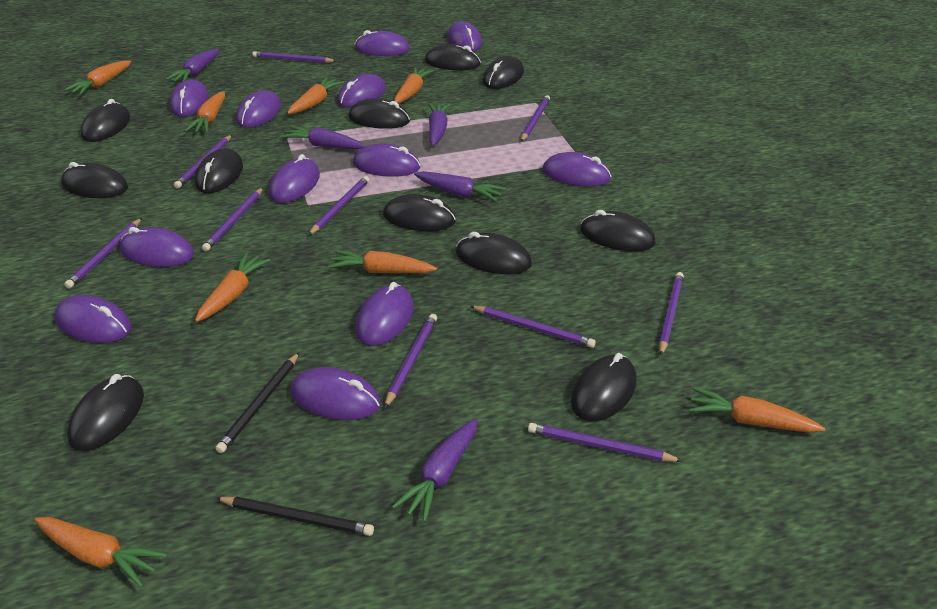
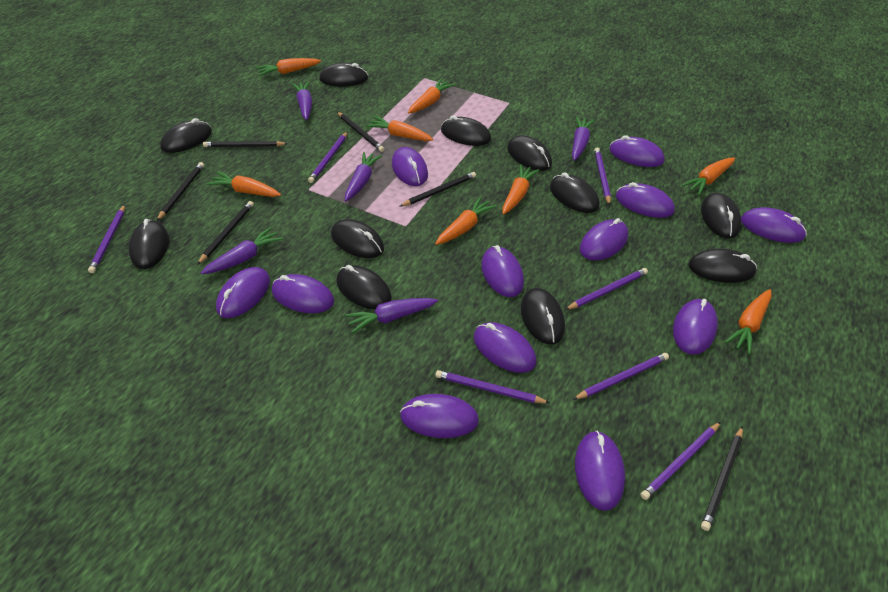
black pencil: [215,352,299,453] [216,496,374,536] = 2 -> [157,162,204,221] [197,201,254,265] [203,141,288,147] [337,112,384,152] [399,172,476,207] [701,426,743,531] = 6
purple pencil: [64,218,142,289] [174,135,232,189] [202,187,263,251] [252,51,336,63] [308,176,369,236] [384,314,437,408] [470,306,596,348] [521,95,550,142] [528,423,683,462] [659,272,684,355] = 10 -> [88,205,125,273] [308,131,348,183] [435,370,550,403] [565,268,648,310] [573,353,669,400] [594,147,611,205] [640,422,721,500] = 7

